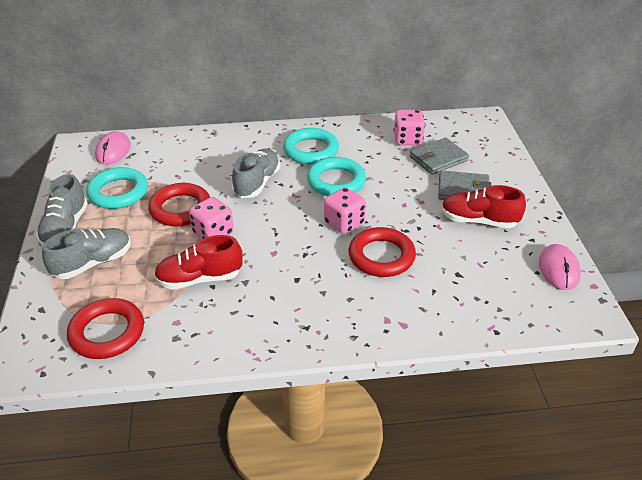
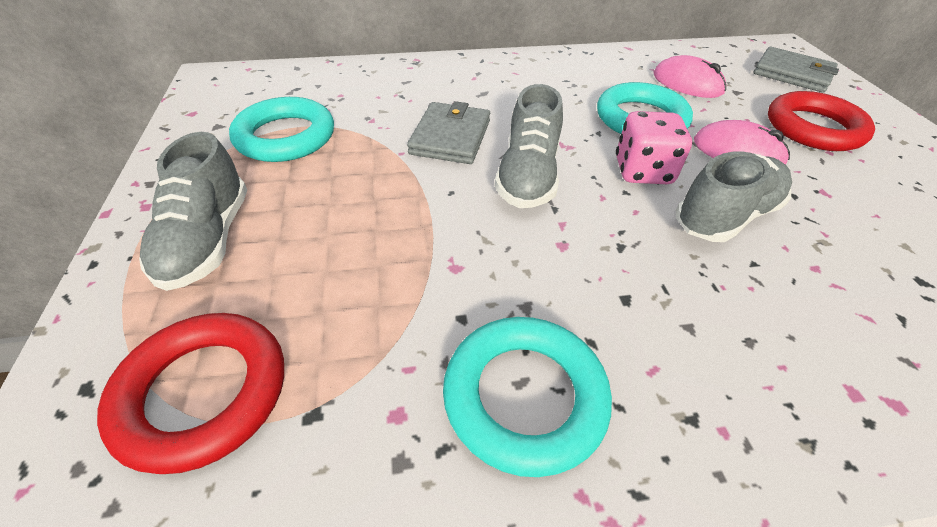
pink dice: [189,197,234,239] [324,187,366,234] [394,110,425,145] = 3 -> [616,111,692,184] = 1
red ring: [67,298,144,359] [148,183,210,227] [349,227,416,277] = 3 -> [97,313,284,474] [768,91,875,151] = 2
red shoe: [154,235,243,290] [441,185,526,228] = 2 -> none = 0

